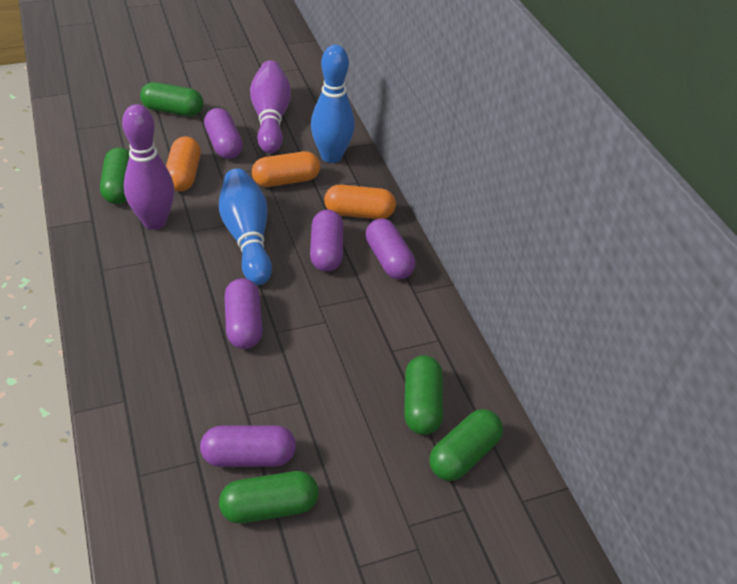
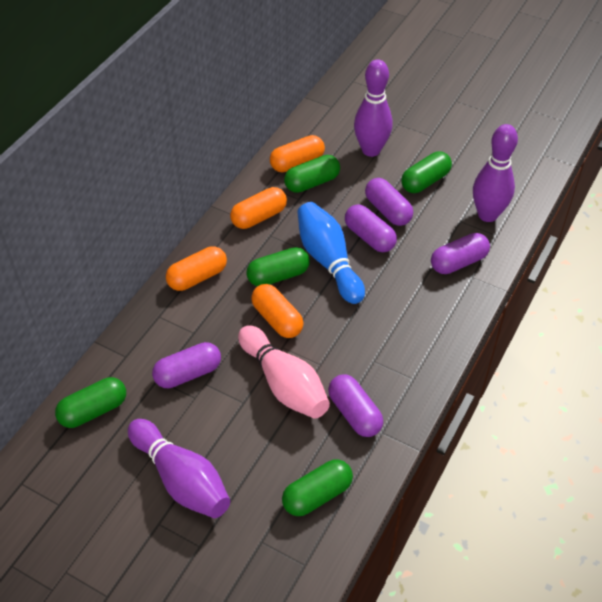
blue bowling pin: [219,168,272,285] [311,45,355,163] = 2 -> [297,202,365,304] = 1
orange capsule: [166,136,201,192] [252,151,320,187] [324,185,396,219] = 3 -> [166,246,227,291] [230,187,287,229] [251,284,304,338] [270,135,325,172] = 4
pink bowling pin: none = 0 -> [238,325,330,419] = 1
purple bowling pin: [122,104,174,230] [250,60,291,153] = 2 -> [128,419,230,518] [354,59,392,157] [473,124,518,222] = 3

